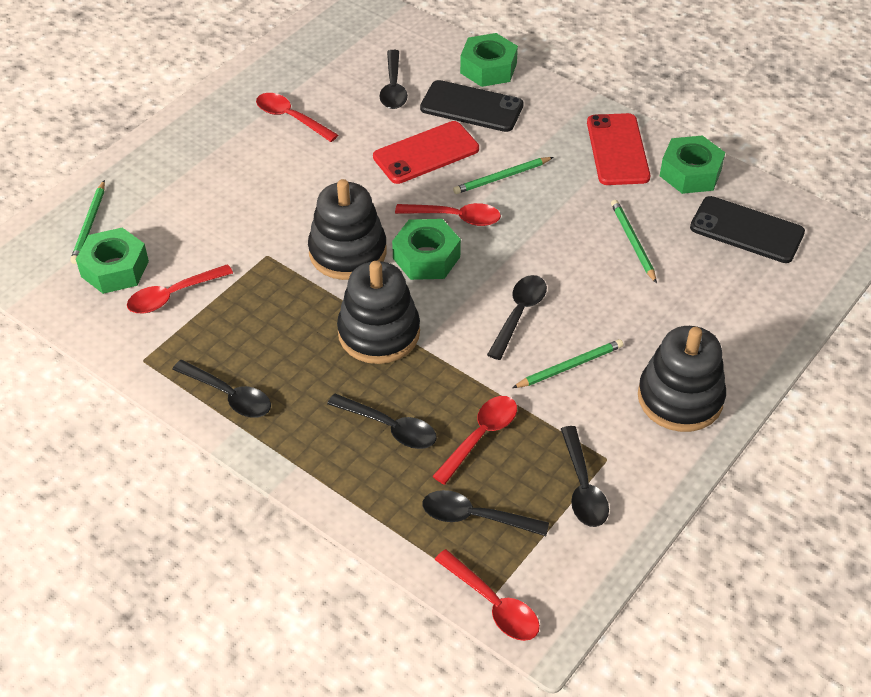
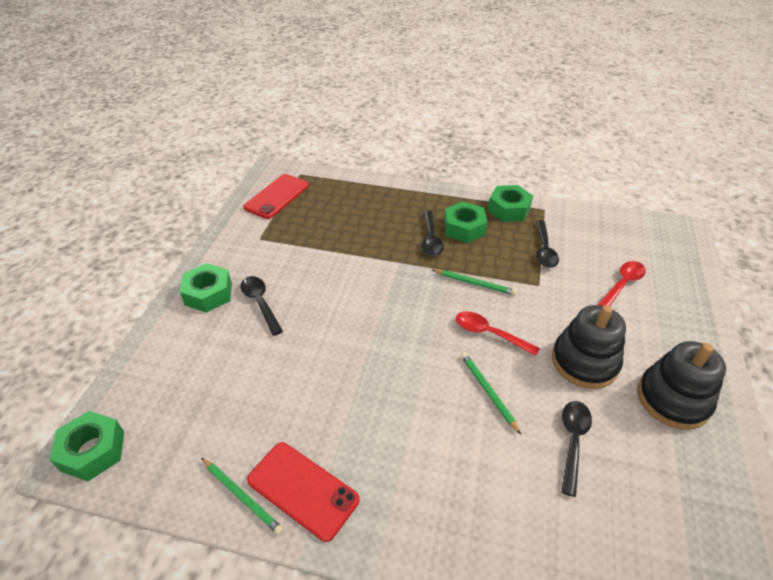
black phone: [420,80,524,132] [690,196,805,263] = 2 -> none = 0
black spoon: [172,360,271,418] [327,393,437,449] [380,50,408,109] [423,490,549,536] [487,275,547,360] [561,426,609,527] = 6 -> [241,276,283,336] [422,210,444,256] [536,220,559,268] [561,401,592,497] = 4
black stacking toy: [308,179,387,280] [337,261,420,364] [638,326,726,432] = 3 -> [552,305,626,389] [638,341,726,430] = 2
green pencil: [70,180,105,264] [453,157,553,194] [512,339,623,388] [611,200,657,284] = 4 -> [201,458,284,535] [432,269,517,295] [461,352,521,434] = 3
red spoon: [127,264,233,314] [256,93,338,142] [395,203,501,226] [432,396,517,485] [434,549,540,641] = 5 -> [456,311,540,356] [597,261,646,306] = 2

